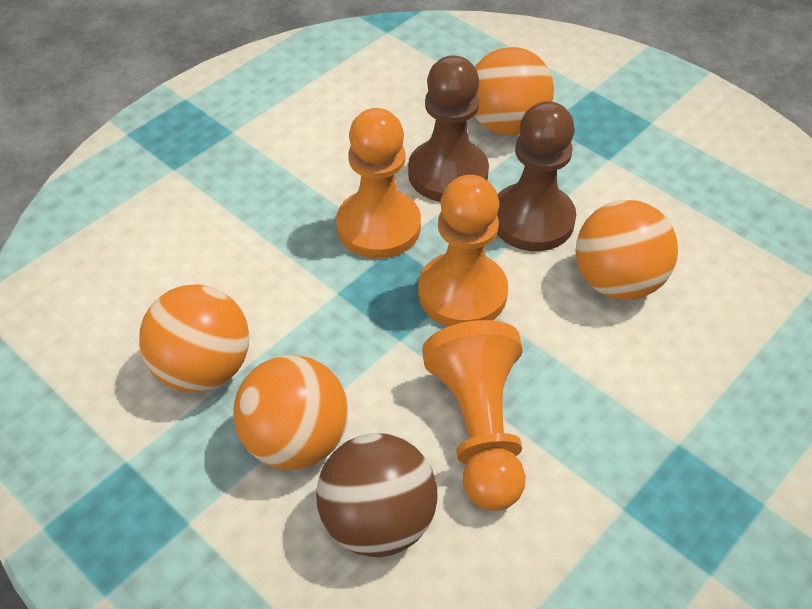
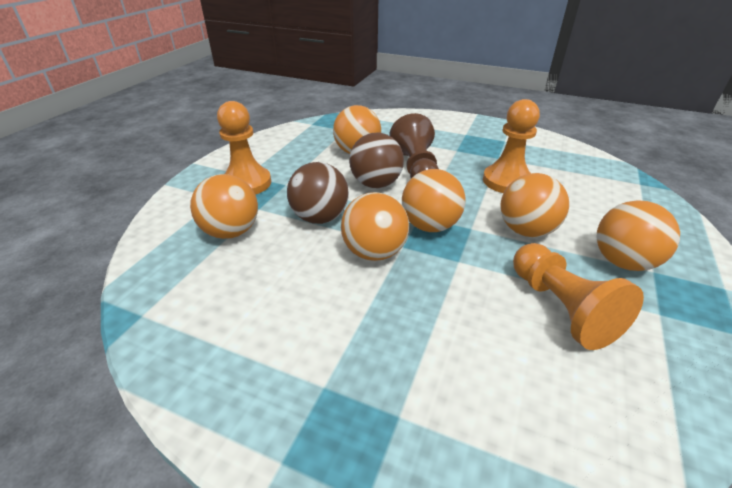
brown ball: [316,433,438,557] = 1 -> [287,162,349,224] [349,133,404,188] = 2
brown pawn: [408,55,489,202] [497,101,576,251] = 2 -> [389,113,439,178] = 1
orange ball: [139,284,250,392] [233,355,348,469] [474,47,554,135] [576,200,678,300] = 4 -> [190,174,258,239] [333,105,381,154] [341,192,409,261] [402,169,465,232] [501,173,569,237] [596,200,680,271] = 6

